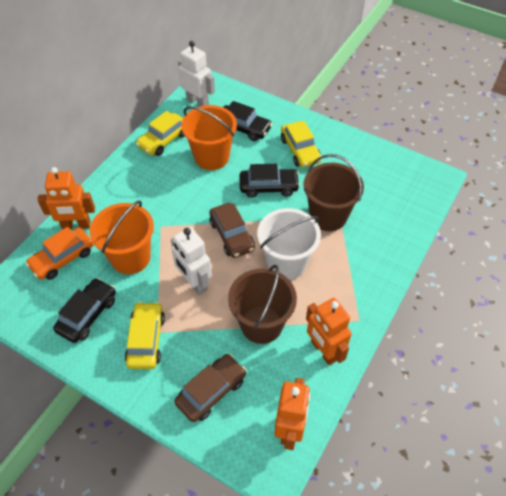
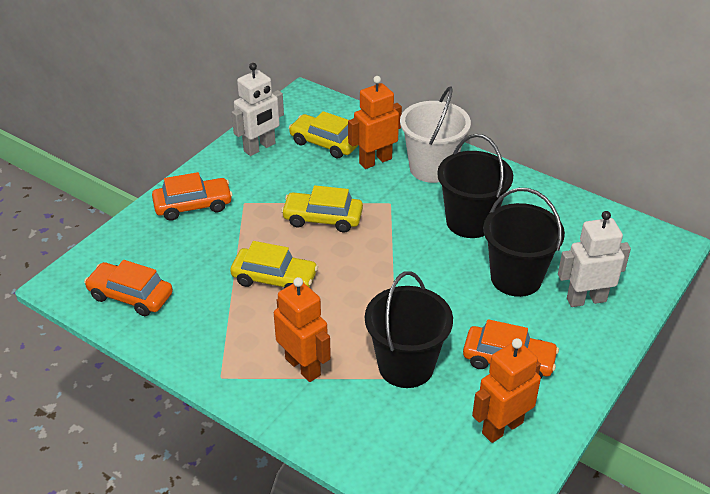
black bucket: none = 0 -> [365,271,453,388] [437,134,513,238] [483,188,565,297] = 3
black car: [53,278,116,343] [223,101,272,141] [239,164,300,198] = 3 -> none = 0
brown bucket: [228,265,297,344] [303,154,364,231] = 2 -> none = 0
brown car: [174,354,246,422] [209,203,255,258] = 2 -> none = 0
orange bucket: [90,201,154,274] [181,105,237,170] = 2 -> none = 0
orange car: [25,227,93,280] = 1 -> [84,260,173,316] [152,172,233,221] [463,319,559,379] = 3

